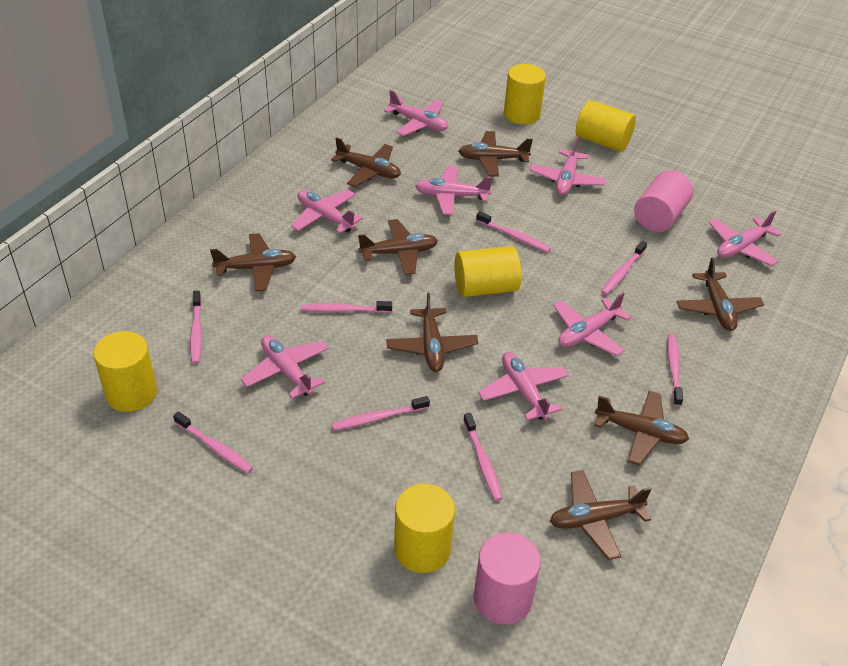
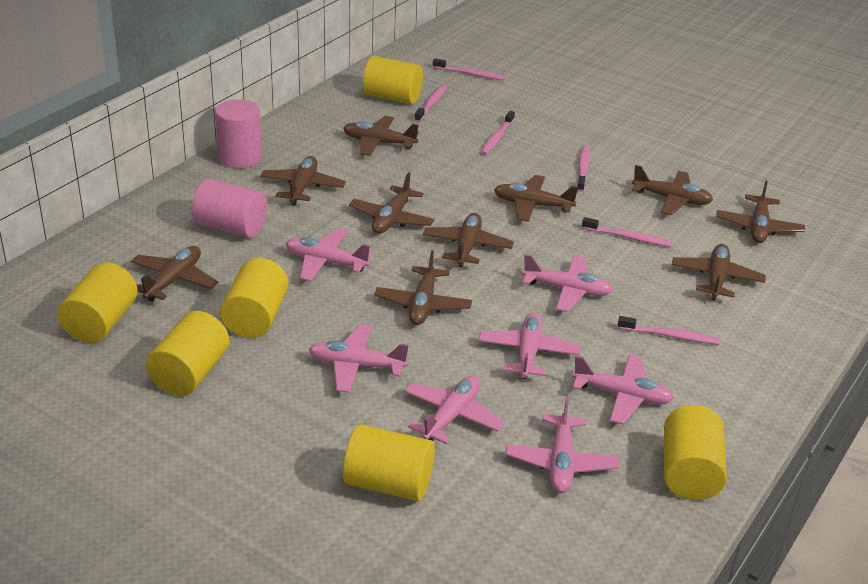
brown plane: [210,233,296,291] [331,137,401,187] [358,219,438,275] [386,293,479,372] [458,131,533,176] [550,470,652,560] [594,391,689,465] [677,257,764,331] = 8 -> [131,246,218,302] [260,156,346,206] [343,116,419,156] [349,172,435,234] [374,250,472,325] [423,213,514,268] [494,175,578,222] [632,165,713,215] [672,244,766,300] [716,180,805,243] = 10
pink plane: [241,335,329,399] [291,190,363,233] [384,90,448,136] [415,166,493,215] [478,352,569,421] [529,137,606,196] [553,292,631,356] [709,210,781,266] = 8 -> [286,228,373,281] [309,324,409,393] [403,376,505,444] [478,313,581,380] [505,397,619,493] [522,254,613,312] [572,354,674,424] = 7
pink toothbrush: [173,411,253,473] [190,290,202,364] [301,301,392,313] [332,396,430,431] [463,413,503,501] [476,211,551,253] [601,241,647,295] [667,334,683,407] = 8 -> [414,85,447,122] [433,58,505,80] [481,111,515,155] [577,146,590,192] [582,217,672,247] [618,316,720,345] = 6
yellow cylinder: [93,331,157,412] [394,484,455,573] [454,246,521,297] [504,64,546,125] [576,100,636,152] = 5 -> [58,262,138,343] [146,311,229,396] [220,258,289,338] [343,424,435,501] [363,56,423,104] [664,405,727,500] = 6

